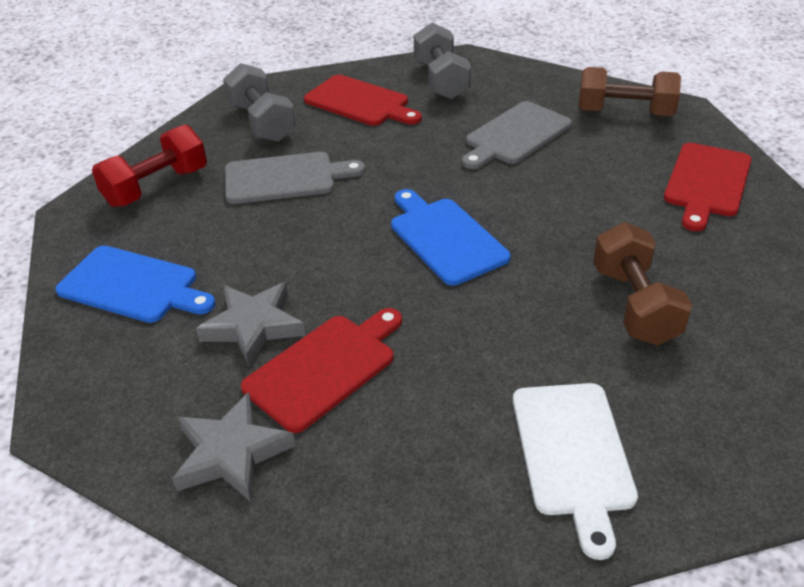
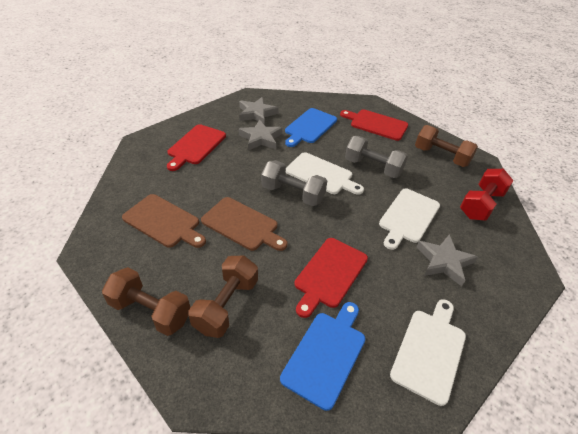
brown cutting board: none = 0 -> [122,194,206,248] [201,197,287,251] = 2
brown dumbbell: [578,67,681,116] [593,222,692,345] = 2 -> [102,267,190,336] [188,256,258,338] [415,125,478,167] = 3
grey cutting board: [225,152,365,204] [462,101,572,169] = 2 -> none = 0
grey star: [172,392,295,502] [196,282,305,366] = 2 -> [238,119,282,150] [239,97,279,125] [416,234,478,286] = 3
white cutting board: [513,383,638,560] = 1 -> [286,152,364,195] [379,188,440,250] [390,299,466,406] = 3

